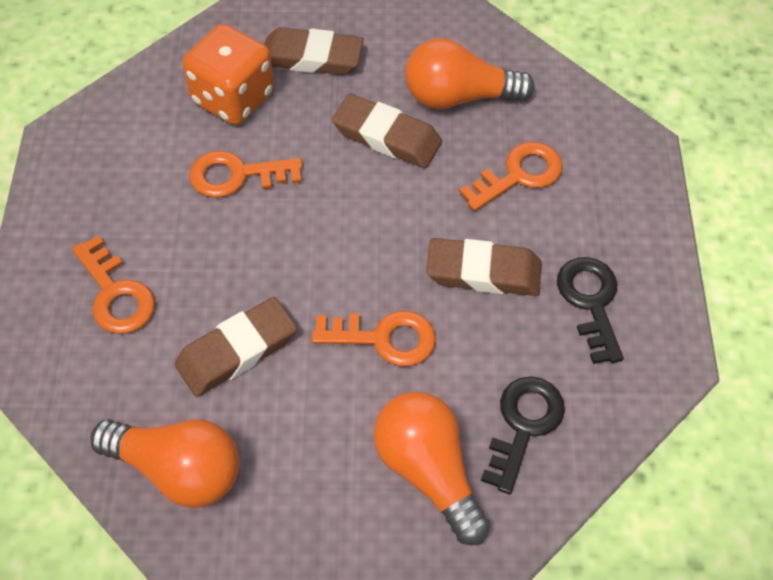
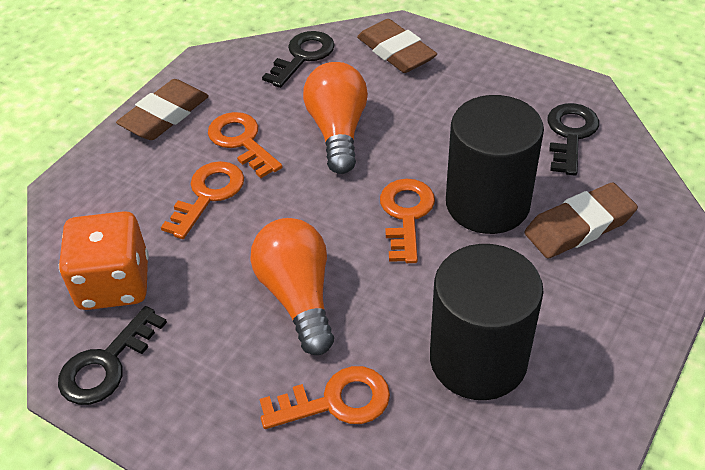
black cylinder: none = 0 -> [430,244,543,400] [446,95,544,234] = 2
black key: [481,376,565,494] [557,257,624,364] = 2 -> [58,306,167,405] [262,31,335,88] [547,103,599,175] = 3
brown eraser: [175,297,297,397] [264,27,364,75] [332,94,442,168] [426,238,542,296] = 4 -> [116,79,209,140] [357,19,437,73] [524,183,638,259] = 3
orange light bulb: [90,419,240,508] [374,391,490,546] [405,38,535,110] = 3 -> [250,218,334,355] [303,62,368,174] = 2

